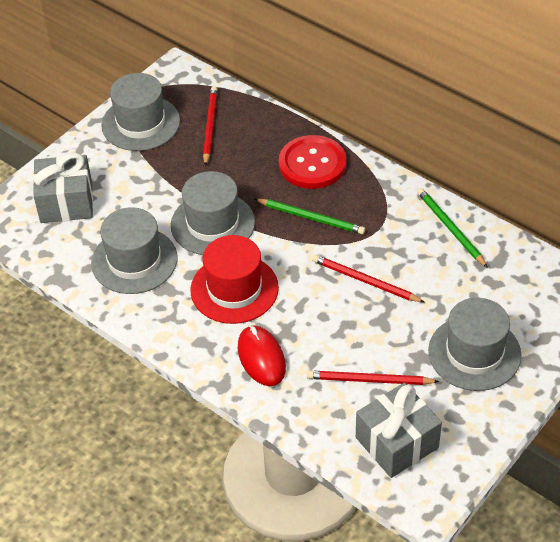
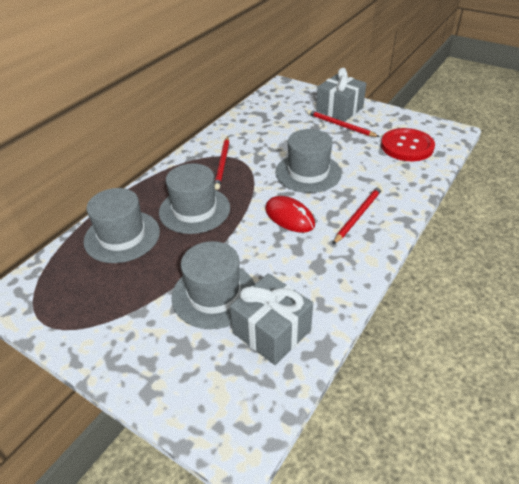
green pencil: [255,199,365,234] [417,188,488,268] = 2 -> none = 0
red hat: [190,235,279,324] = 1 -> none = 0

